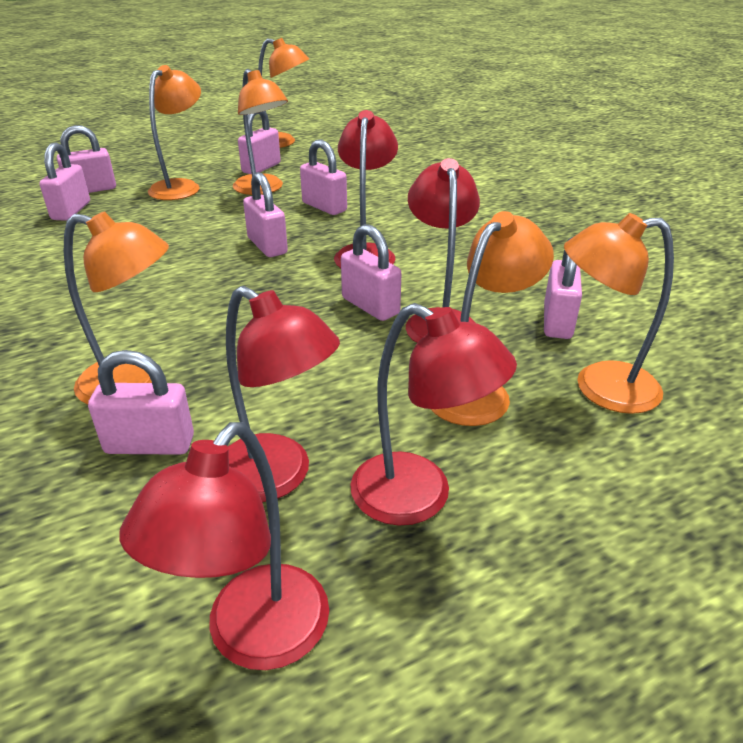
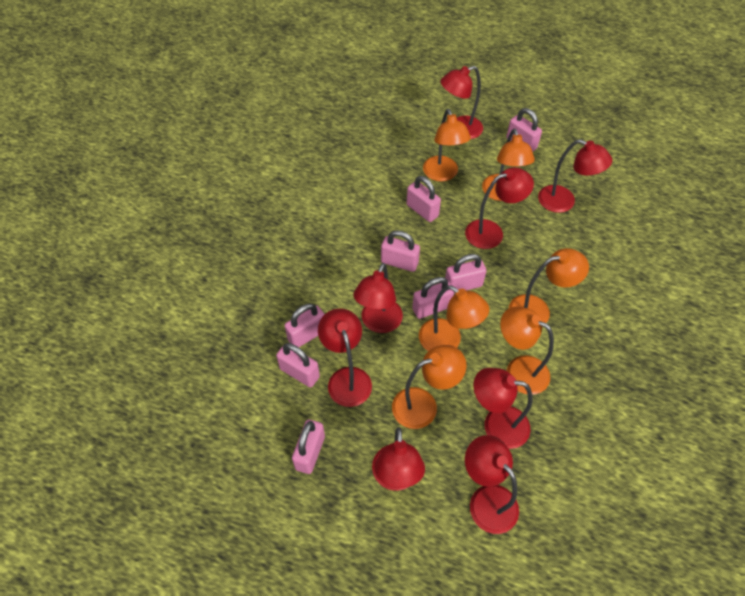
red lamp: [120,422,329,670] [226,286,340,502] [334,110,398,268] [350,303,517,526] [406,158,480,343] = 5 -> [318,308,372,407] [354,263,403,333] [372,427,425,491] [441,66,483,139] [465,167,534,249] [465,435,519,534] [473,368,533,449] [538,139,612,213] = 8

